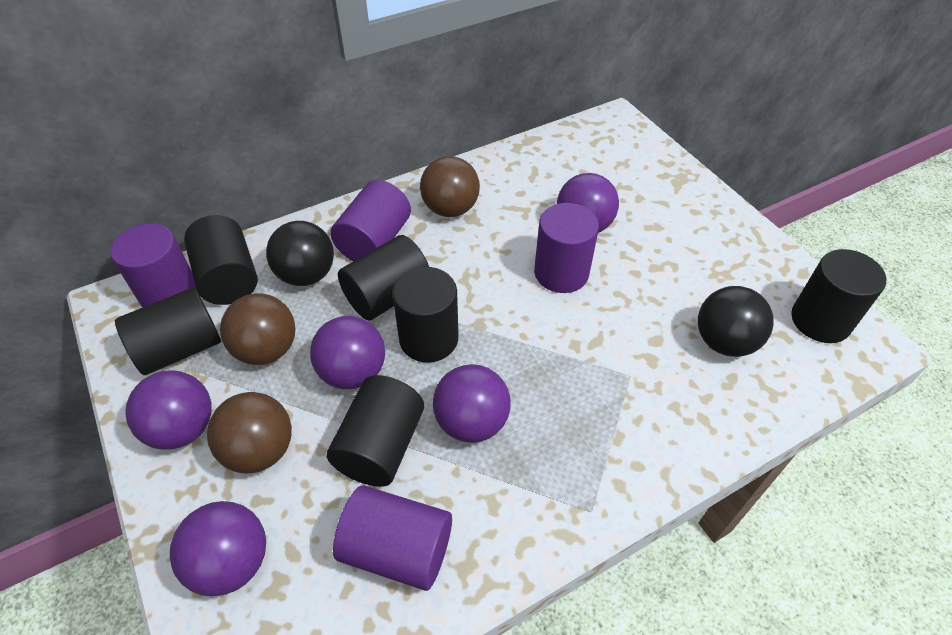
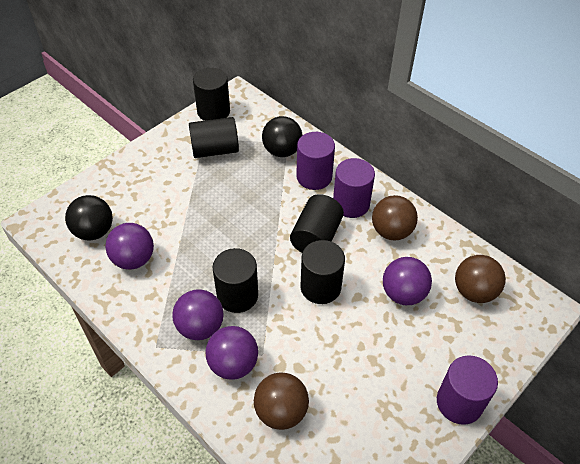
black cylinder: [115,287,221,375] [184,215,258,305] [327,375,424,487] [338,235,429,320] [392,267,459,362] [791,249,886,343] = 6 -> [189,117,239,158] [193,68,230,121] [213,248,258,313] [290,194,344,253] [300,240,345,304] = 5
purple ball: [125,370,212,450] [170,501,266,597] [310,316,385,389] [433,364,511,443] [557,173,619,233] = 5 -> [105,223,154,270] [172,289,224,340] [206,326,258,380] [383,257,432,305] = 4
purple cylinder: [110,223,196,308] [330,180,411,261] [333,486,452,591] [534,203,599,293] = 4 -> [296,132,335,190] [333,158,375,218] [437,355,498,425] = 3

